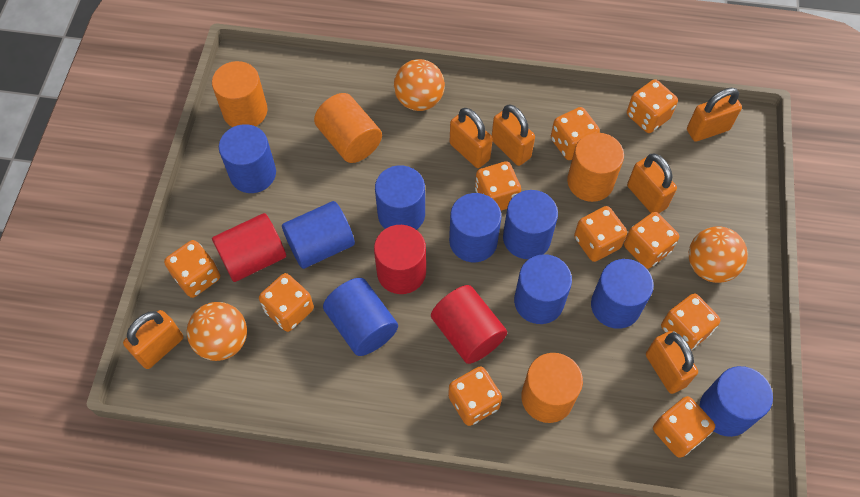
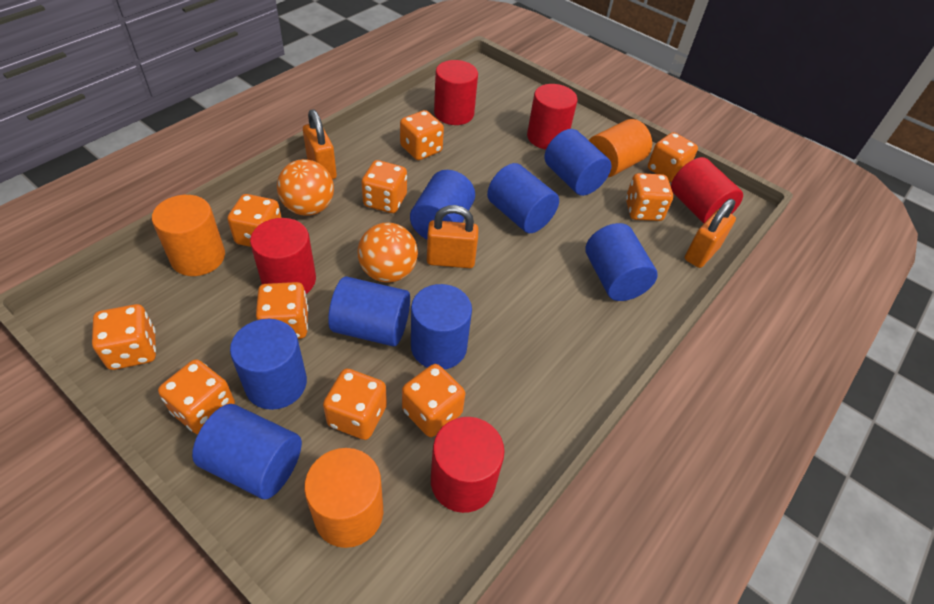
blue cylinder: [219,124,276,193] [282,201,355,269] [323,278,398,356] [375,165,425,230] [449,193,501,262] [503,190,558,259] [514,254,572,324] [591,259,654,329] [699,366,773,437] = 9 -> [192,404,302,499] [230,319,307,410] [328,276,410,346] [410,170,475,239] [411,284,472,370] [487,163,559,233] [544,129,612,196] [585,223,658,301] = 8
orange ball: [187,302,247,361] [394,59,445,111] [689,226,748,283] = 3 -> [277,159,334,216] [358,222,418,283] = 2
orange cylinder: [212,61,268,127] [314,93,382,163] [521,353,583,423] [567,133,624,202] = 4 -> [152,195,225,276] [304,448,383,548] [589,119,652,177] = 3
orange padlock: [123,310,183,369] [450,108,493,168] [492,104,535,166] [627,154,677,213] [646,331,698,394] [687,88,742,142] = 6 -> [303,109,337,179] [427,205,479,268] [685,199,736,268] = 3
red cylinder: [212,213,286,282] [374,225,426,294] [431,285,507,364] = 3 -> [250,218,316,294] [431,417,505,513] [434,60,478,125] [527,84,577,149] [671,157,743,224] = 5

